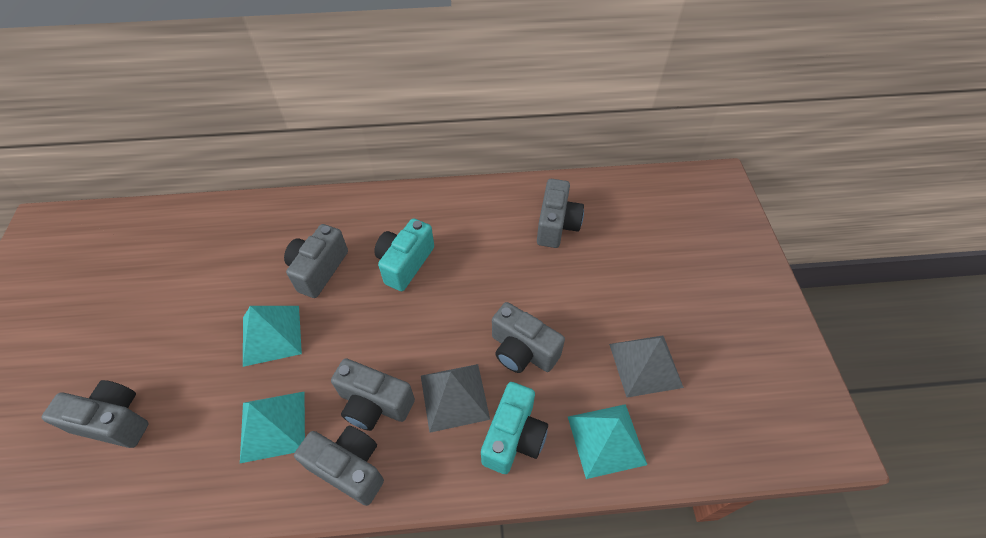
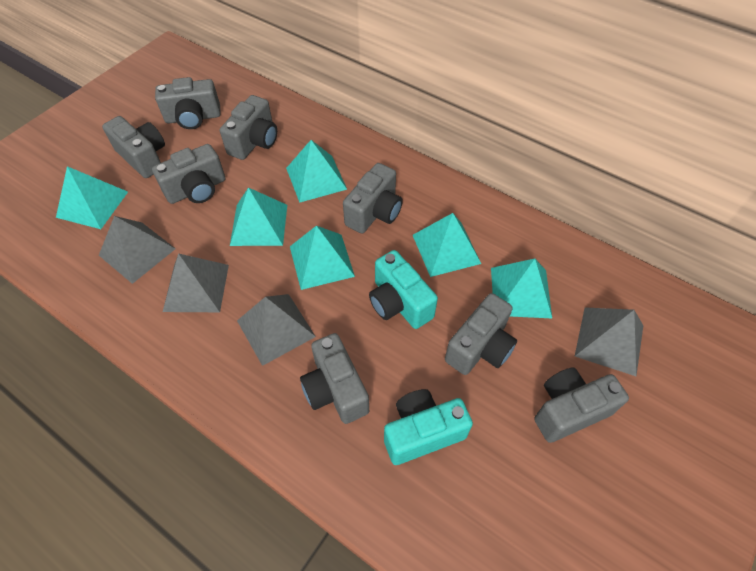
grey camera: [42,380,149,448] [284,224,348,298] [294,426,384,506] [331,358,415,431] [492,302,565,373] [537,179,584,248] = 6 -> [102,116,165,178] [152,144,225,204] [155,77,221,129] [220,95,277,160] [300,333,369,424] [343,163,403,233] [445,293,517,375] [534,367,629,443] = 8
grey pyramid: [421,364,490,433] [609,335,684,397] = 2 -> [99,216,176,284] [163,253,229,312] [237,294,316,366] [575,308,643,376] = 4
turquoise pyramid: [240,392,305,463] [243,306,302,367] [568,404,647,479] = 3 -> [56,166,128,229] [230,187,287,246] [286,140,347,203] [290,226,355,290] [413,213,481,277] [491,259,552,318] = 6

